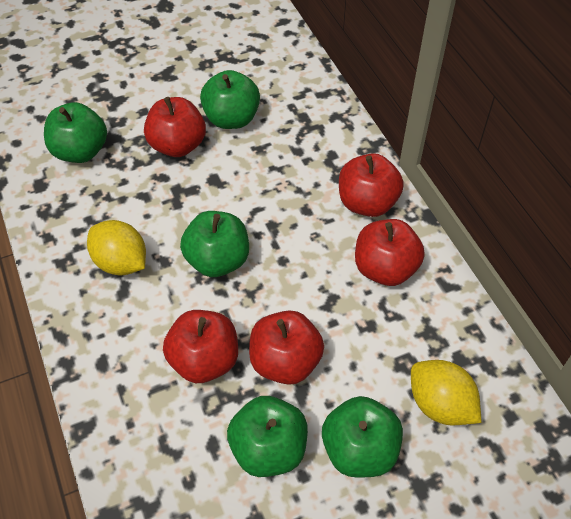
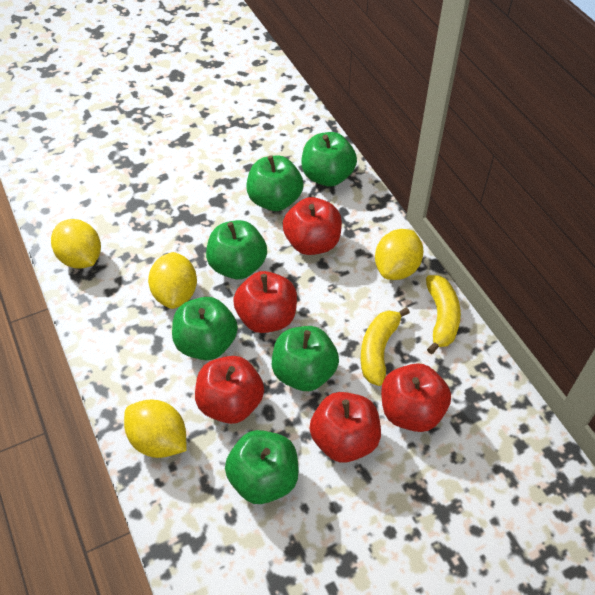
green apple: [44,102,107,163] [180,211,249,277] [200,70,260,129] [227,396,308,477] [322,396,403,478] = 5 -> [172,297,238,360] [206,220,267,279] [225,430,299,504] [246,155,303,211] [272,326,339,391] [301,132,357,187] = 6
yellow banana: none = 0 -> [361,307,410,386] [426,275,461,354] = 2
yellow lemon: [87,220,146,276] [411,360,481,425] = 2 -> [51,219,101,269] [124,400,187,458] [148,252,197,309] [375,229,424,280] = 4

